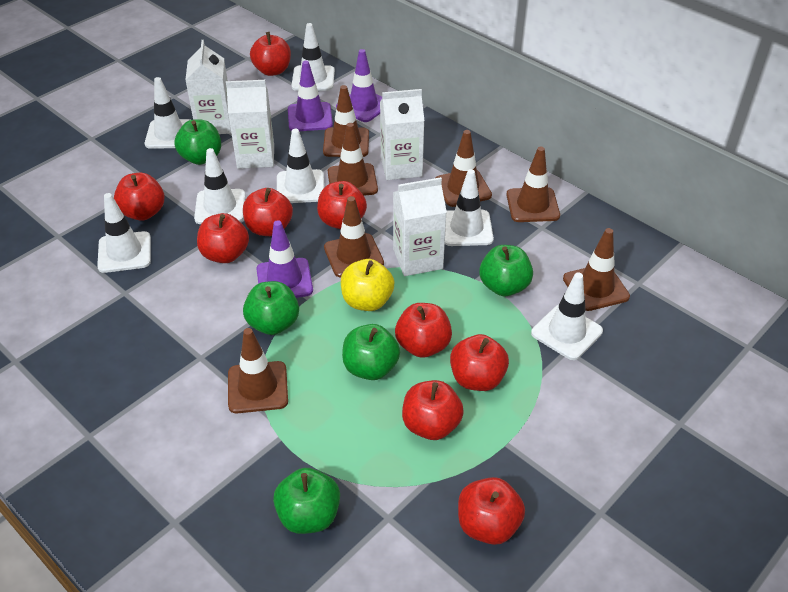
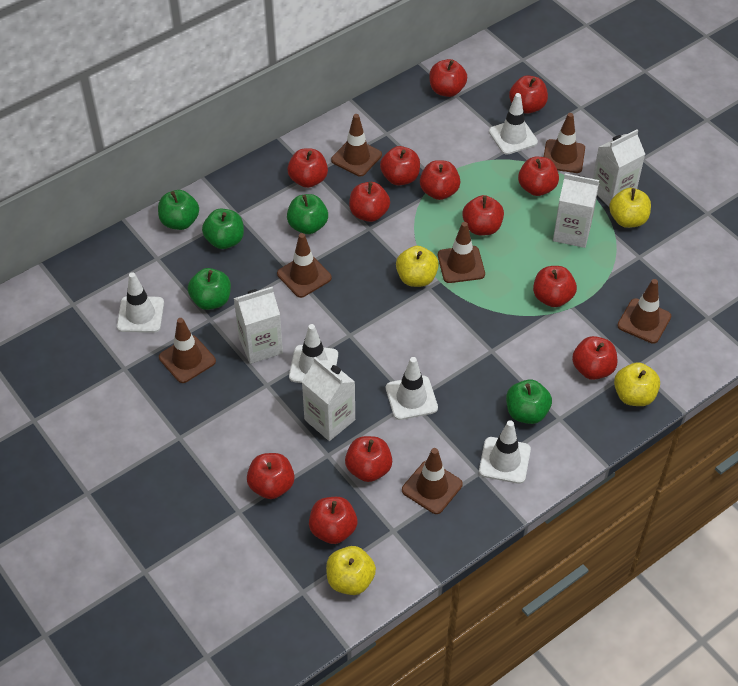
purple traffic cone: [256,220,313,298] [288,61,333,131] [336,49,382,122] = 3 -> none = 0
red apple: [114,172,165,221] [197,213,249,263] [243,188,293,236] [250,32,291,76] [317,181,367,229] [395,303,452,358] [402,380,464,440] [450,334,509,391] [458,477,525,545] = 9 -> [247,453,295,499] [287,148,328,188] [309,497,357,544] [345,436,392,482] [349,182,390,222] [380,146,420,185] [420,160,461,200] [429,59,467,97] [462,195,504,235] [509,75,548,114] [518,157,559,196] [533,266,577,307] [572,336,617,380] = 13
white traffic cone: [97,193,151,273] [145,77,190,149] [194,148,245,224] [277,129,324,203] [292,23,335,91] [445,169,494,246] [531,273,603,360] = 7 -> [117,272,164,333] [289,324,338,383] [386,357,438,420] [479,420,531,484] [489,93,538,155] = 5
yellow apple: [341,259,394,311] = 1 -> [326,546,376,595] [396,246,439,287] [609,188,651,228] [614,362,660,406] = 4

